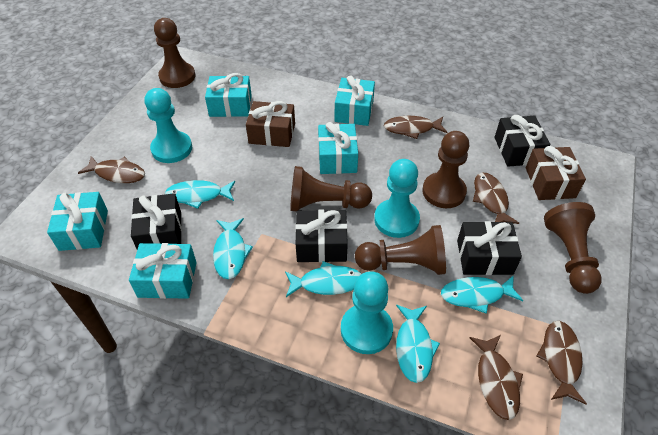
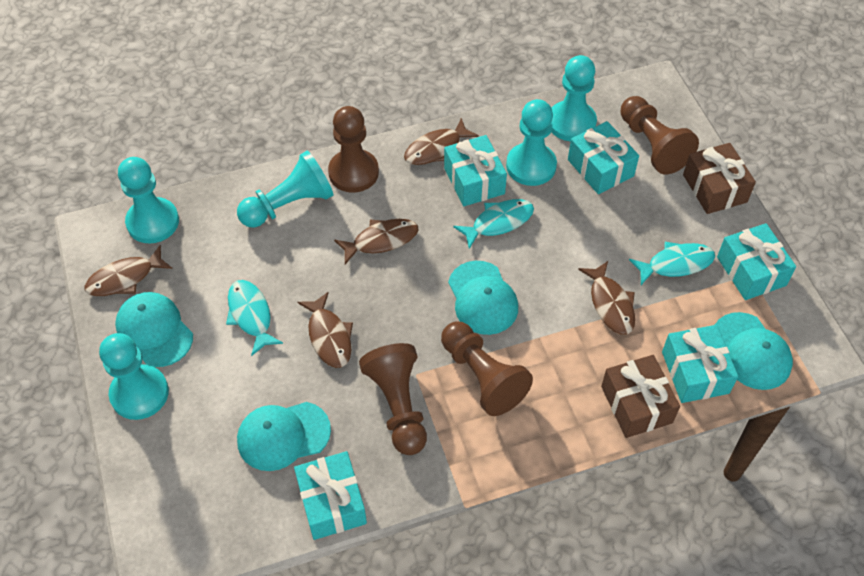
black gift: [131,193,182,250] [295,210,348,262] [457,221,522,275] [495,115,550,167] = 4 -> none = 0
brown pawn: [154,18,195,88] [290,166,372,212] [355,225,446,275] [422,131,469,208] [544,202,602,294] = 5 -> [328,106,379,193] [359,343,427,455] [441,322,533,416] [620,96,699,174] = 4
turquoise cap: none = 0 -> [115,292,193,367] [237,402,331,471] [448,261,518,335] [715,312,793,390] = 4
turquoise fish: [165,180,235,209] [213,218,253,279] [285,261,362,297] [396,305,440,383] [441,275,523,314] = 5 -> [226,280,283,356] [453,199,534,249] [629,242,715,285] = 3
turquoise pawn: [144,88,192,163] [341,271,393,354] [374,159,420,238] = 3 -> [99,333,169,420] [118,157,179,243] [237,151,334,228] [506,99,557,186] [551,55,597,141] = 5

